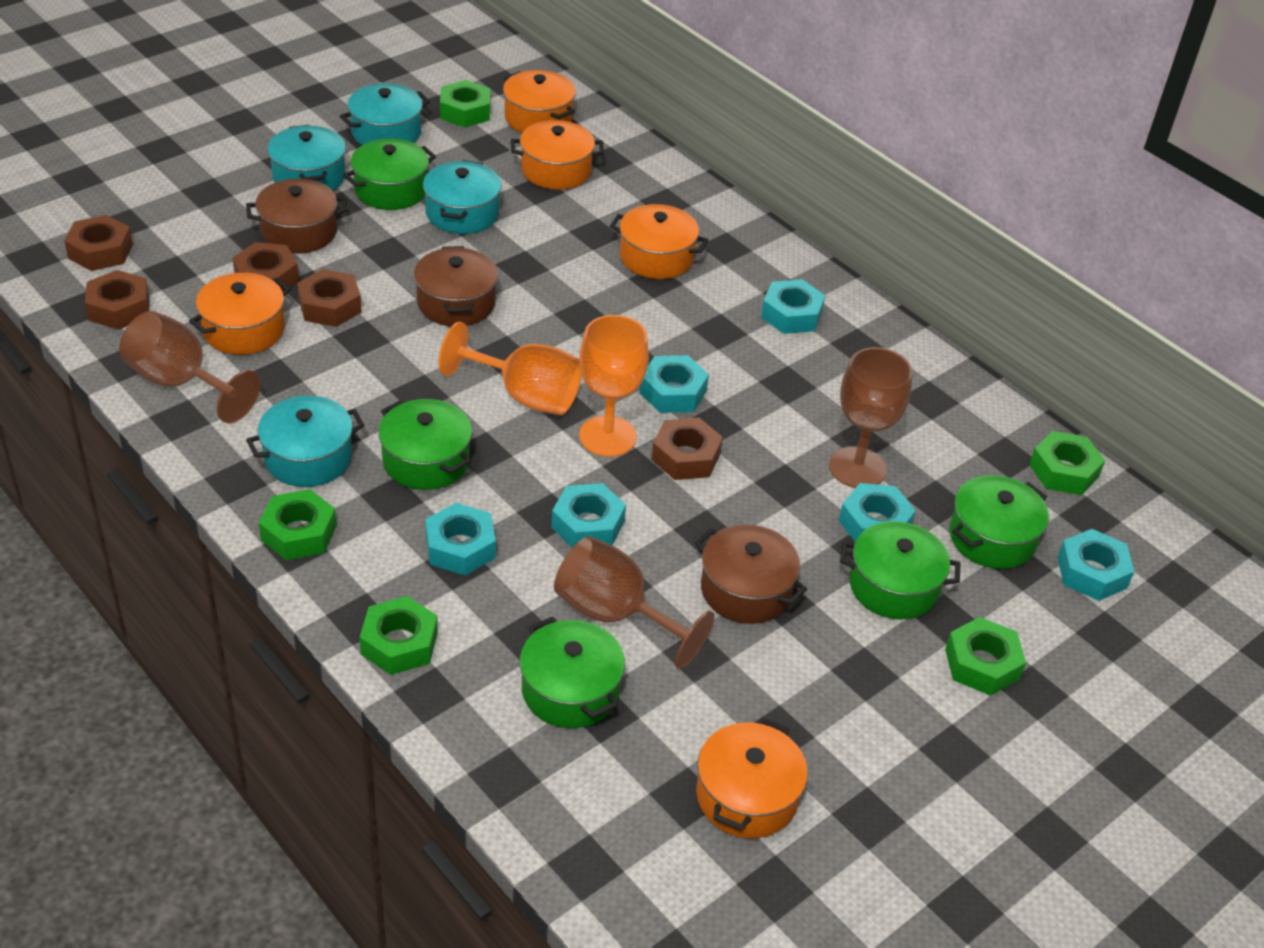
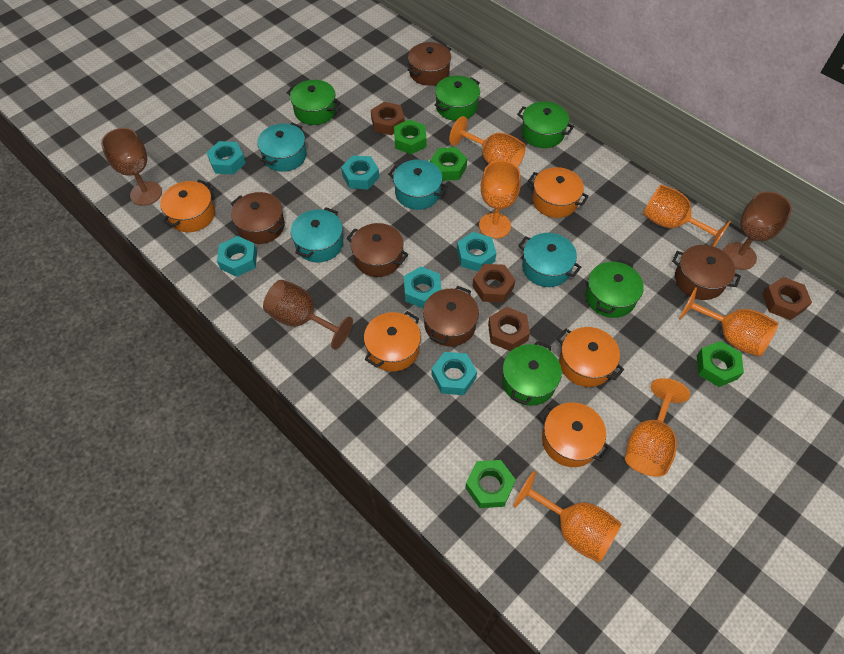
brown nut: [64,215,133,271] [85,270,150,330] [232,242,299,292] [297,269,362,327] [651,418,723,480] = 5 -> [371,102,405,135] [472,264,515,303] [488,307,530,351] [763,277,812,320] = 4
brown pot: [246,179,348,254] [414,246,498,326] [695,524,807,624] = 3 -> [231,192,285,244] [347,223,409,277] [407,42,451,86] [423,286,479,346] [672,245,741,300] = 5
green nut: [259,489,337,560] [360,596,438,675] [440,80,490,128] [945,617,1026,696] [1029,431,1105,495] = 5 -> [394,119,426,154] [430,147,467,181] [465,460,516,508] [697,341,744,387] = 4
orange goblet: [439,322,582,415] [579,315,649,457] = 2 -> [449,116,526,167] [479,160,521,239] [513,471,622,563] [625,378,690,477] [643,184,731,247] [679,287,779,357] = 6

